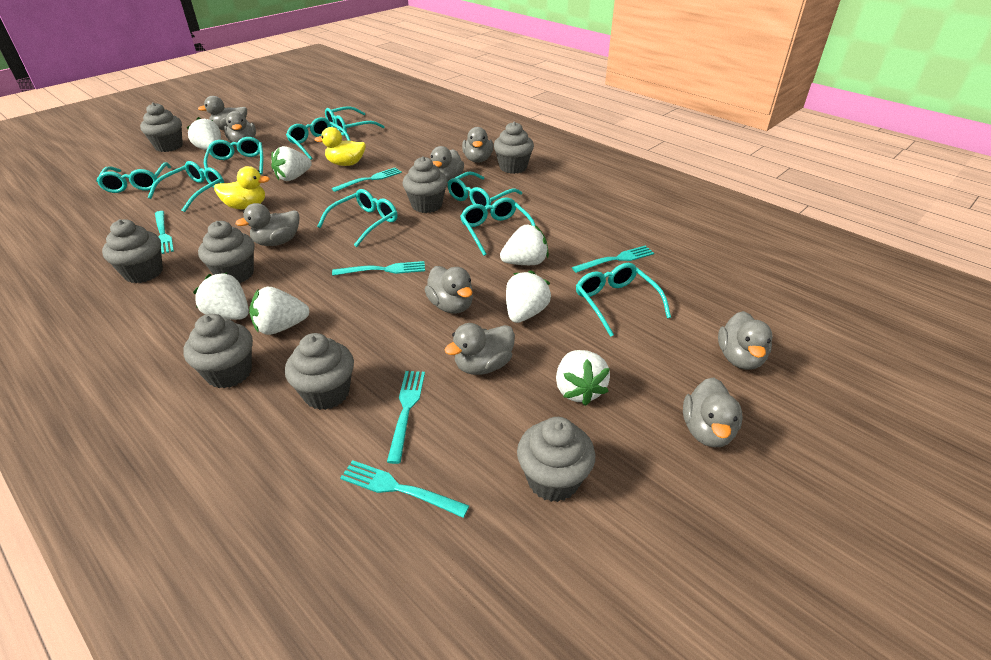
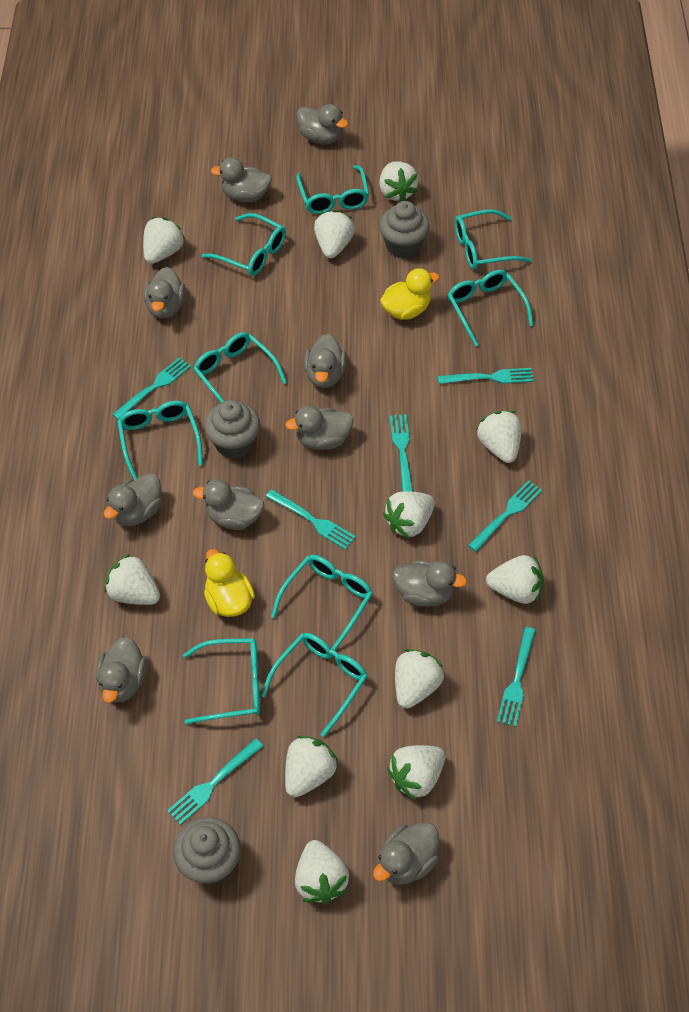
grey cupcake: [102,219,163,283] [140,102,183,152] [183,314,253,388] [198,221,254,283] [285,333,354,410] [402,156,448,213] [494,121,534,174] [517,417,595,502] = 8 -> [173,817,241,885] [204,400,260,459] [379,201,430,259] = 3
grey duck: [198,96,247,130] [224,111,256,142] [236,203,299,246] [425,266,473,314] [430,146,464,181] [445,323,515,375] [462,127,493,163] [683,377,743,447] [718,311,772,370] = 9 -> [96,637,147,703] [104,473,162,526] [144,267,186,319] [193,479,264,530] [210,157,272,202] [285,406,353,450] [297,104,348,144] [304,334,347,388] [373,823,439,885] [393,561,467,607] = 10
turquoise fork: [155,211,174,254] [332,167,402,192] [332,261,425,276] [340,460,469,518] [387,371,425,464] [572,246,654,273] = 6 -> [112,357,191,420] [167,738,264,825] [266,490,356,550] [390,414,413,492] [438,368,534,384] [468,480,542,552] [497,627,536,727] = 7
white strawberry: [187,117,221,150] [193,273,249,320] [249,287,310,335] [271,146,312,181] [500,225,549,265] [506,270,551,323] [556,350,610,406] = 7 -> [105,554,160,605] [143,217,186,264] [285,735,339,797] [295,840,349,904] [314,210,355,258] [379,161,418,202] [383,491,435,539] [387,745,445,800] [395,649,444,708] [476,411,522,463] [486,555,544,604] = 11

